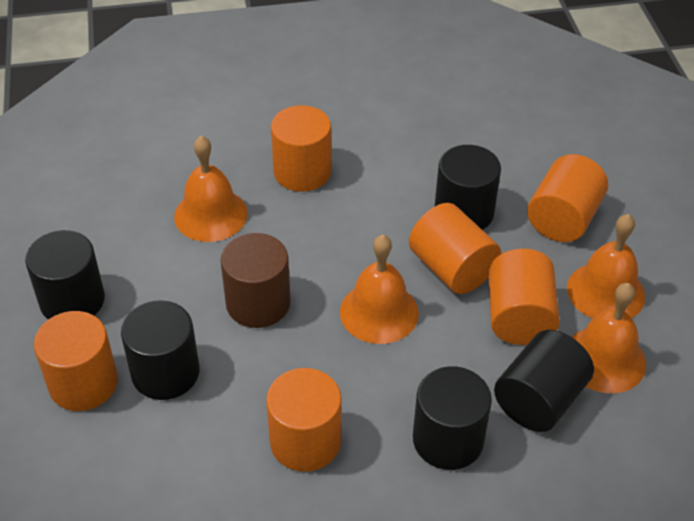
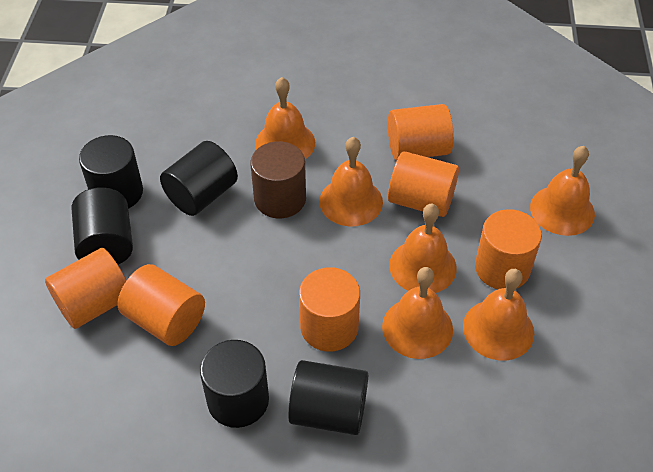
orange bell: [174,136,248,242] [340,235,419,344] [567,214,645,319] [572,283,646,393] = 4 -> [255,77,315,159] [319,137,383,226] [382,267,453,359] [389,204,457,293] [463,269,534,361] [530,146,595,236] = 6

